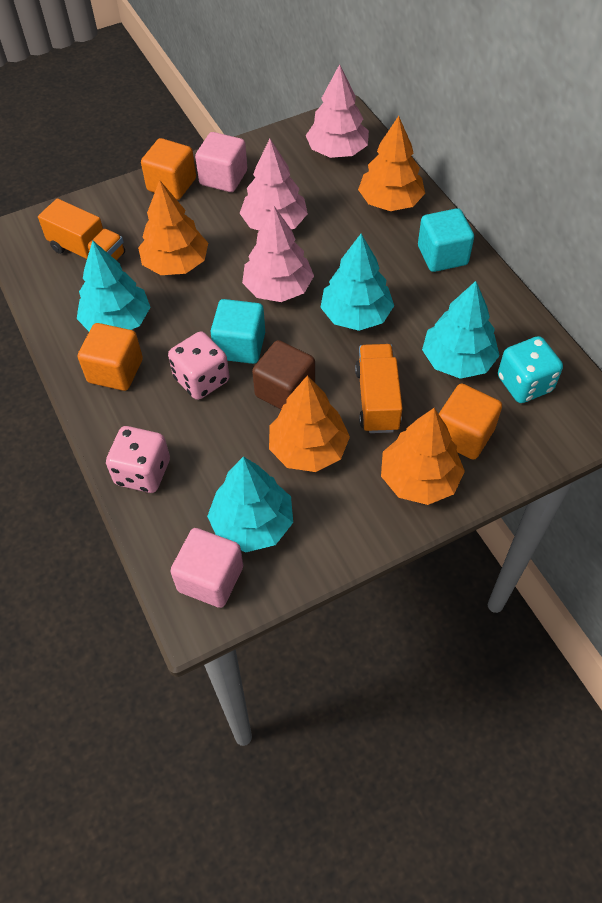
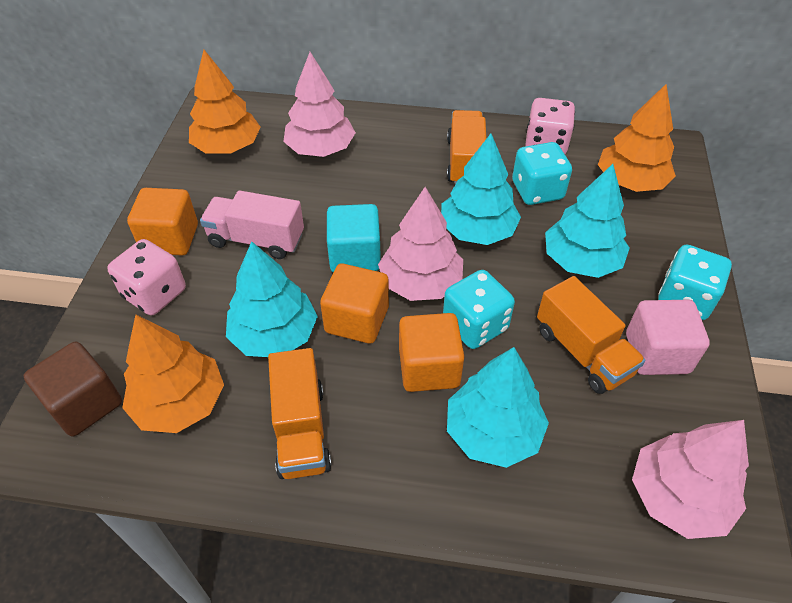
orange tree: [138,180,208,275] [269,375,350,472] [358,116,425,211] [381,408,465,505] = 4 -> [122,315,224,433] [189,50,261,153] [598,84,676,192] = 3
orange truck: [38,198,125,261] [355,344,403,433] = 2 -> [268,348,332,479] [447,110,486,184] [537,276,645,394] = 3
pink cube: [170,528,243,608] [195,132,247,192] = 2 -> [626,300,710,375] = 1
pink truck: none = 0 -> [200,190,304,259] = 1
turquoise cube: [211,299,265,364] [418,208,474,272] = 2 -> [327,204,381,272] = 1
turquoise dice: [498,336,563,403] = 1 -> [443,270,515,349] [512,142,572,205] [658,245,732,320] = 3

